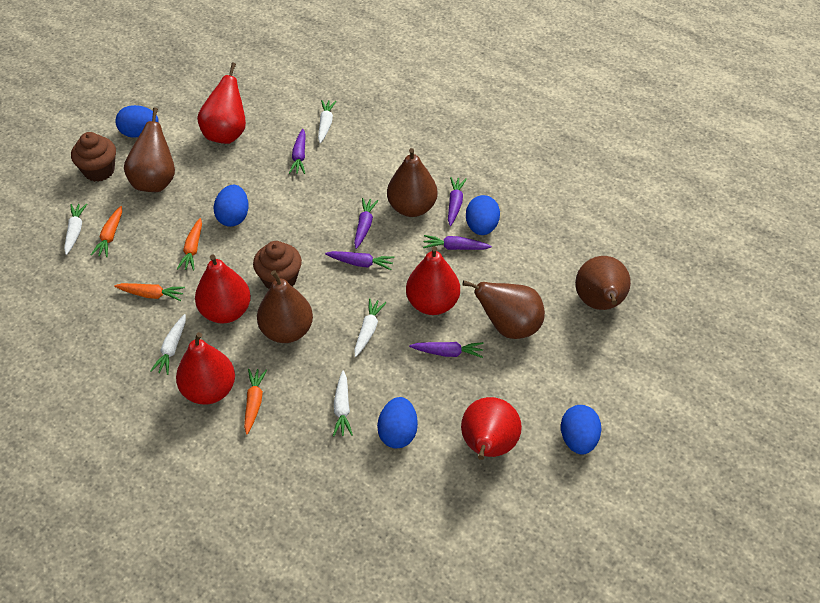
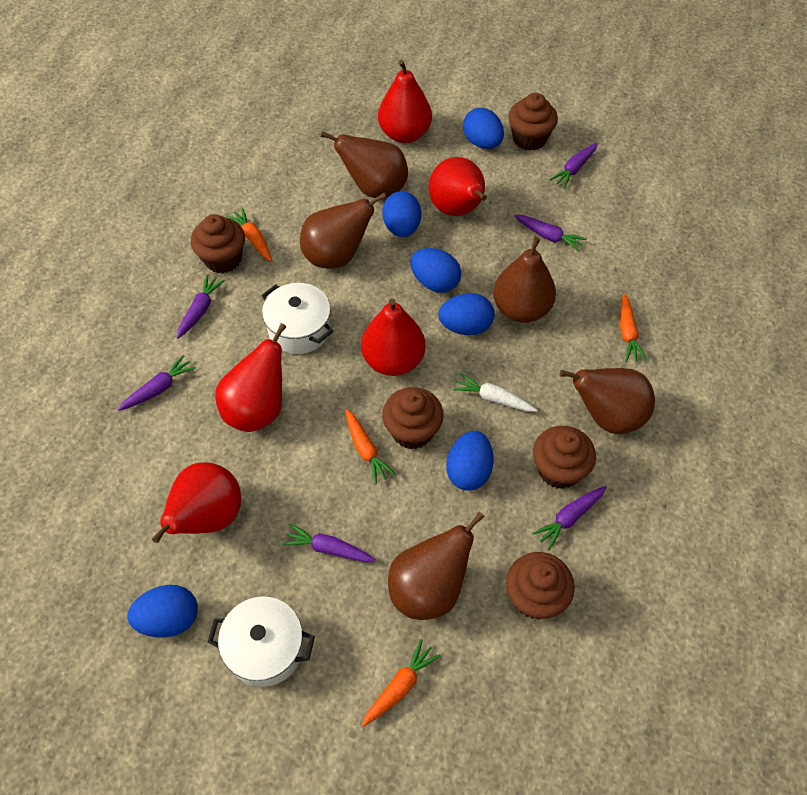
blue egg: [115,105,159,138] [213,185,249,227] [377,397,418,448] [466,195,500,235] [561,405,601,455] = 5 -> [127,585,198,637] [382,191,421,237] [410,248,461,293] [438,293,494,335] [446,431,494,490] [463,108,504,149] = 6
brown cupcake: [71,132,116,182] [253,241,302,289] = 2 -> [191,214,245,273] [382,387,444,449] [506,552,575,619] [508,93,558,151] [533,426,596,489] = 5
white carrot: [64,204,87,255] [150,314,186,375] [318,100,337,143] [333,371,353,436] [354,298,386,357] = 5 -> [453,373,537,412] = 1
white pot: none = 0 -> [208,596,315,687] [261,283,333,354] = 2

